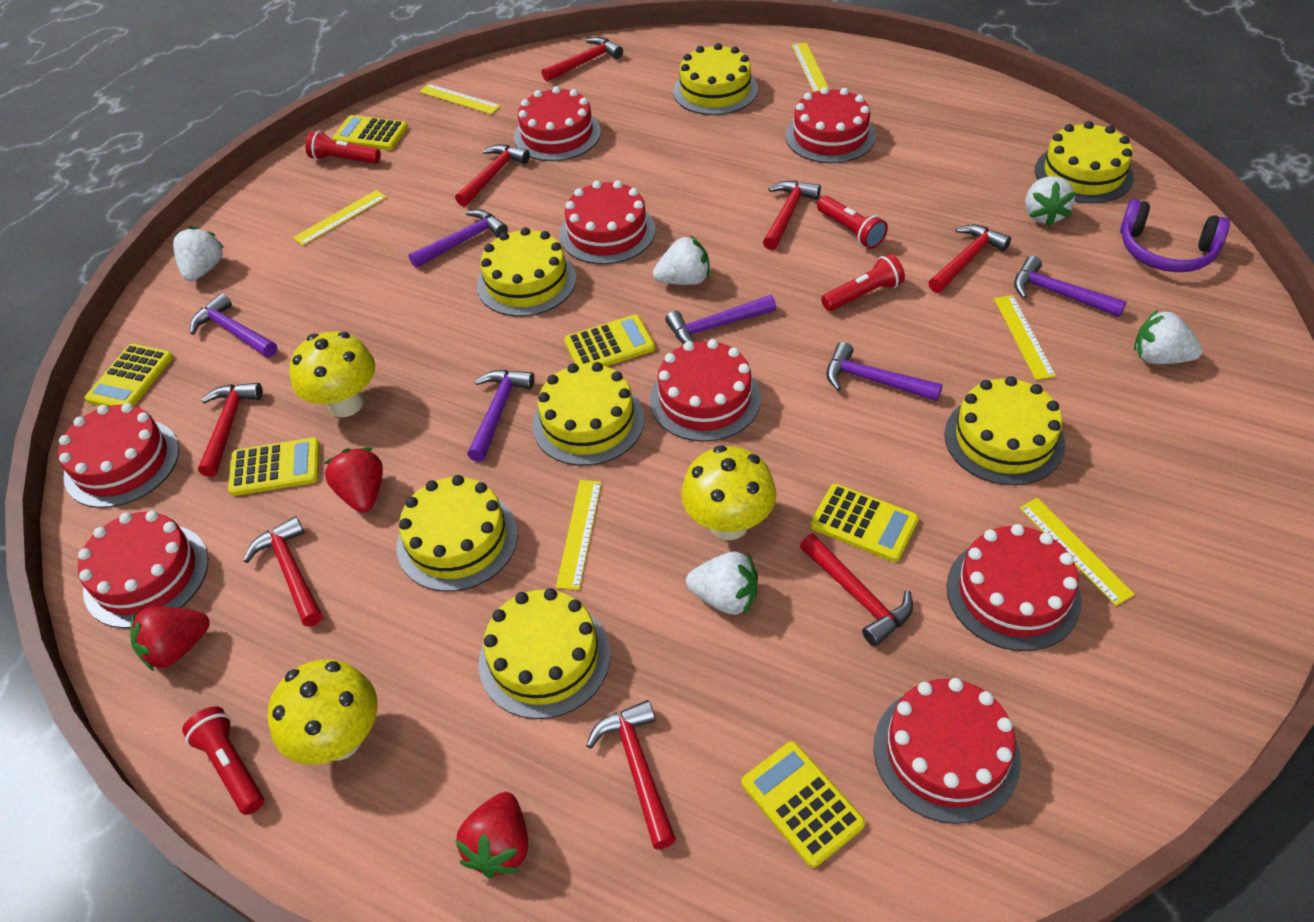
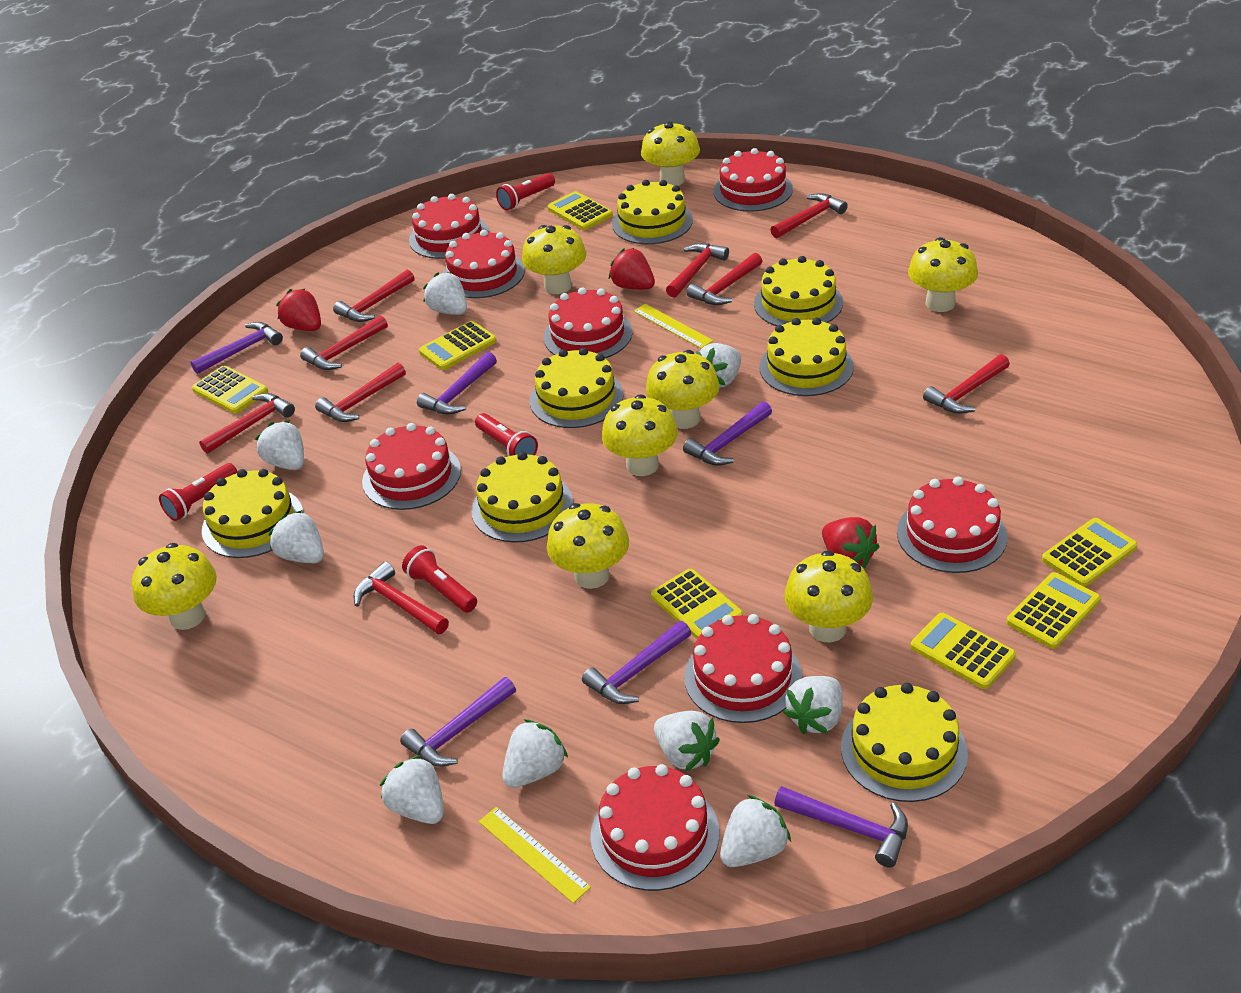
purple headphones: [1120,199,1230,272] = 1 -> none = 0
red hammer: [198,383,263,477] [243,516,322,627] [455,144,530,207] [542,37,623,82] [586,700,676,849] [763,181,821,250] [800,534,913,646] [928,224,1011,293] = 8 -> [199,393,295,454] [300,315,388,370] [315,363,406,422] [333,270,414,322] [354,561,449,634] [666,243,729,298] [687,253,762,305] [770,193,848,238] [923,354,1010,414] = 9
white strawberry: [173,226,224,281] [653,235,710,285] [686,552,758,616] [1025,176,1076,227] [1134,310,1203,364] = 5 -> [255,420,304,470] [268,510,324,563] [380,755,444,824] [423,272,467,315] [502,719,568,788] [654,711,720,771] [696,343,741,388] [720,795,791,867] [783,676,843,734] = 9
yellow calculator: [85,344,173,406] [228,437,320,496] [332,115,408,150] [564,315,655,366] [742,741,865,868] [810,484,919,562] = 6 -> [192,365,268,414] [419,321,497,370] [547,191,613,230] [651,569,743,639] [911,613,1016,689] [1006,572,1101,649] [1042,518,1137,587] = 7
yellow mushroom: [268,659,378,765] [289,331,375,417] [681,445,776,540] = 3 -> [132,543,217,630] [522,225,586,294] [547,503,629,589] [602,394,678,476] [641,121,700,186] [646,350,720,429] [784,550,873,642] [908,237,978,312] = 8
yellow ruler: [293,190,387,246] [419,84,501,114] [556,480,602,590] [792,42,830,92] [994,295,1056,380] [1019,498,1135,606] = 6 -> [479,807,591,903] [634,304,713,349] = 2

